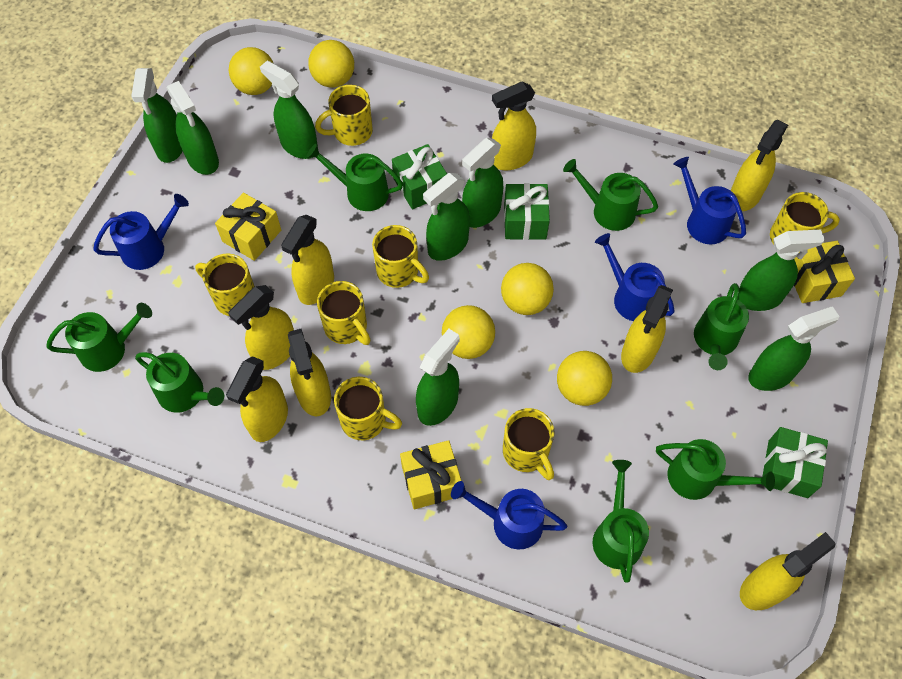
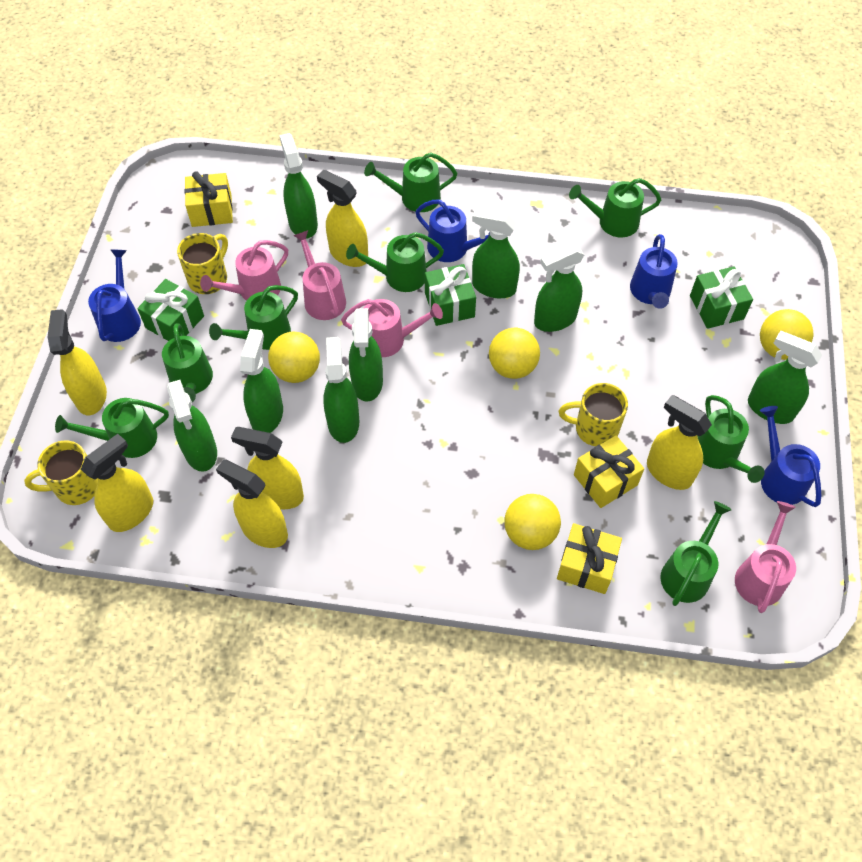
green watering can: [46,303,152,372] [135,352,224,413] [307,144,403,211] [563,159,658,231] [593,460,649,583] [656,439,775,500] [694,283,749,370] = 7 -> [55,398,169,458] [162,323,213,402] [209,285,298,350] [346,232,444,292] [364,153,457,212] [569,178,661,237] [660,501,731,606] [697,395,765,483] = 8
pink watering can: none = 0 -> [200,240,288,301] [293,230,346,320] [341,299,443,357] [735,501,796,613] = 4
yellow ball: [229,47,273,95] [308,40,354,88] [442,305,495,359] [501,263,554,315] [557,351,612,406] = 5 -> [268,332,320,383] [489,328,540,379] [504,494,561,550] [760,309,814,360] = 4
yellow mug: [195,254,255,316] [315,85,373,146] [317,281,370,345] [334,377,402,440] [372,225,429,288] [503,408,554,480] [770,192,840,245] = 7 -> [24,440,98,505] [177,233,228,294] [559,383,628,446] = 3
yellow spray bottle: [226,356,288,442] [228,285,294,370] [281,215,334,305] [288,329,331,416] [492,82,536,170] [621,285,673,373] [731,120,788,211] [740,532,836,610] = 8 -> [48,309,107,415] [81,434,153,532] [216,459,288,548] [231,427,304,509] [317,170,368,267] [647,395,712,490] = 6

